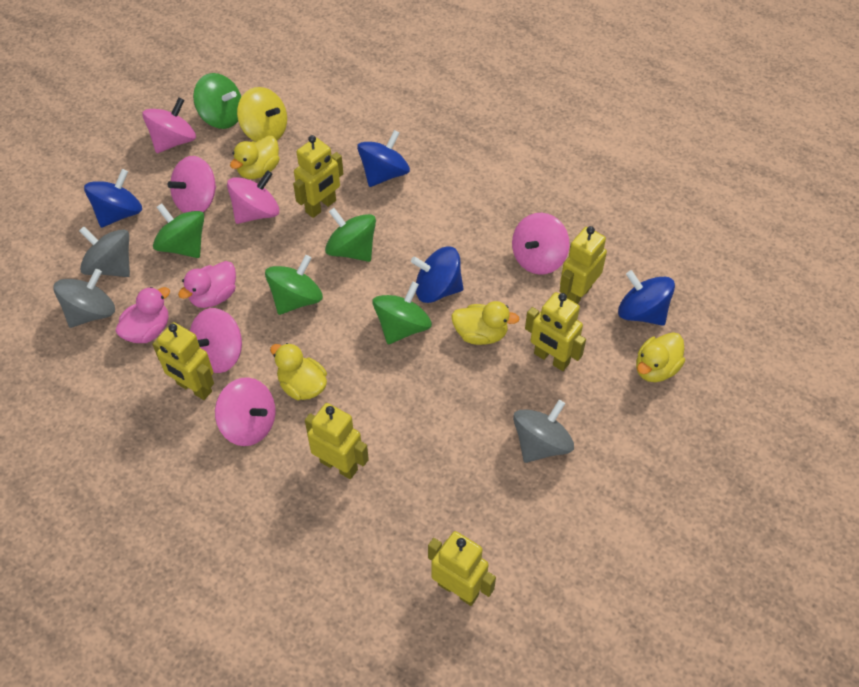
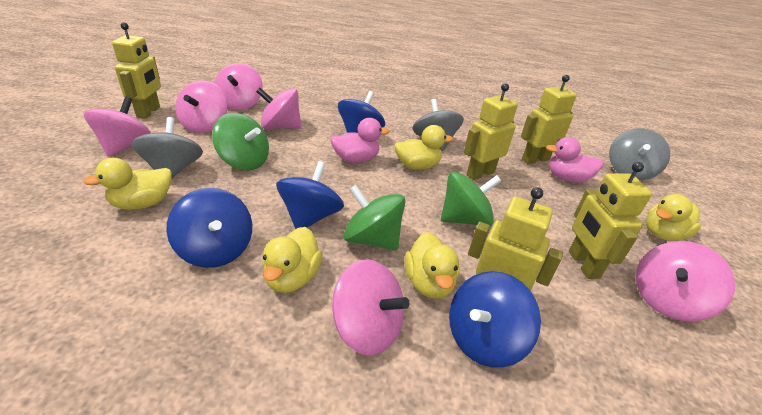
green spinning top: [153,203,204,258] [193,73,241,129] [265,255,323,315] [325,208,376,262] [372,282,432,344] = 5 -> [212,113,269,170] [343,185,406,251] [441,172,501,226] = 3
yellow duck: [230,136,280,179] [270,343,327,400] [451,301,520,345] [636,332,685,382] = 4 -> [83,158,172,210] [263,227,323,293] [395,125,453,170] [405,232,459,299] [646,194,701,241] = 5
yellow robot: [152,322,214,400] [293,135,343,218] [305,403,369,479] [428,531,496,606] [525,292,586,371] [559,226,607,304] = 6 -> [112,22,161,119] [464,83,518,180] [468,187,563,291] [521,75,577,164] [569,162,652,279] = 5
yellow spinning top: [237,87,287,142] = 1 -> none = 0

